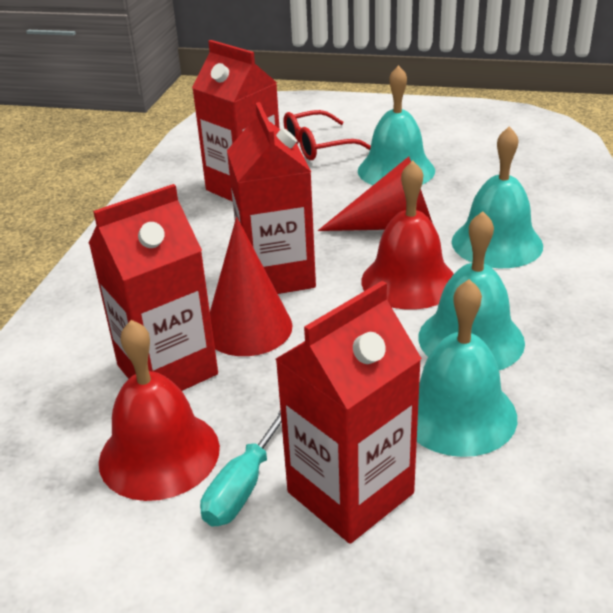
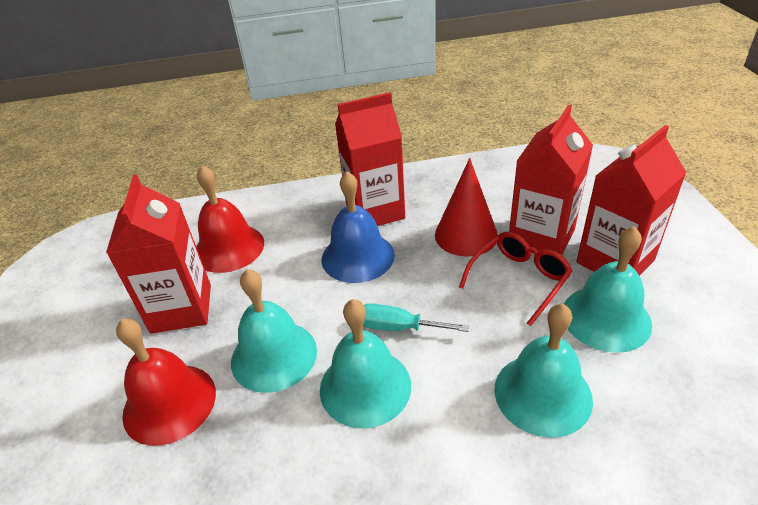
blue bell: none = 0 -> [321,171,395,283] = 1
red cone: [210,217,293,356] [318,157,433,231] = 2 -> [435,158,498,257] = 1

